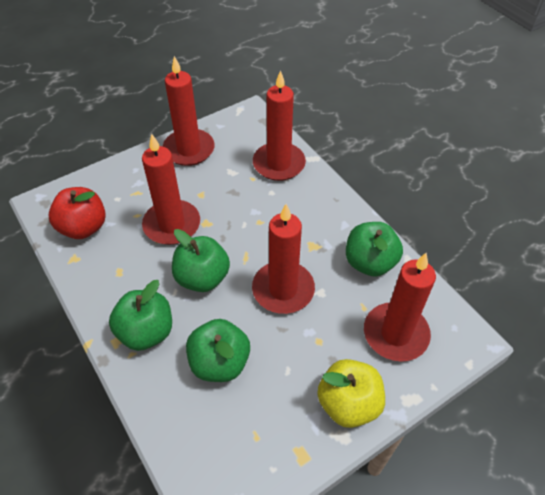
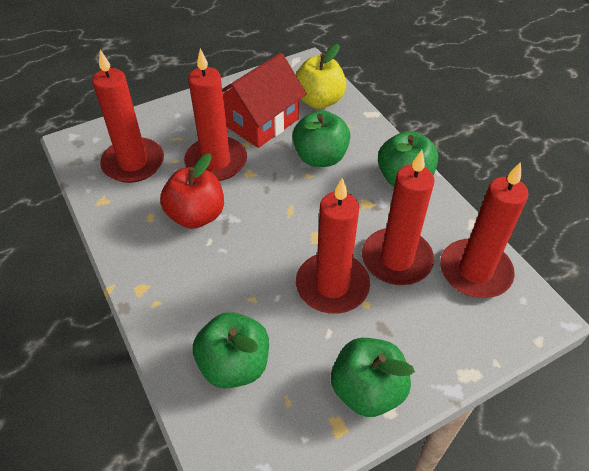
red house: none = 0 -> [222,53,307,148] = 1

